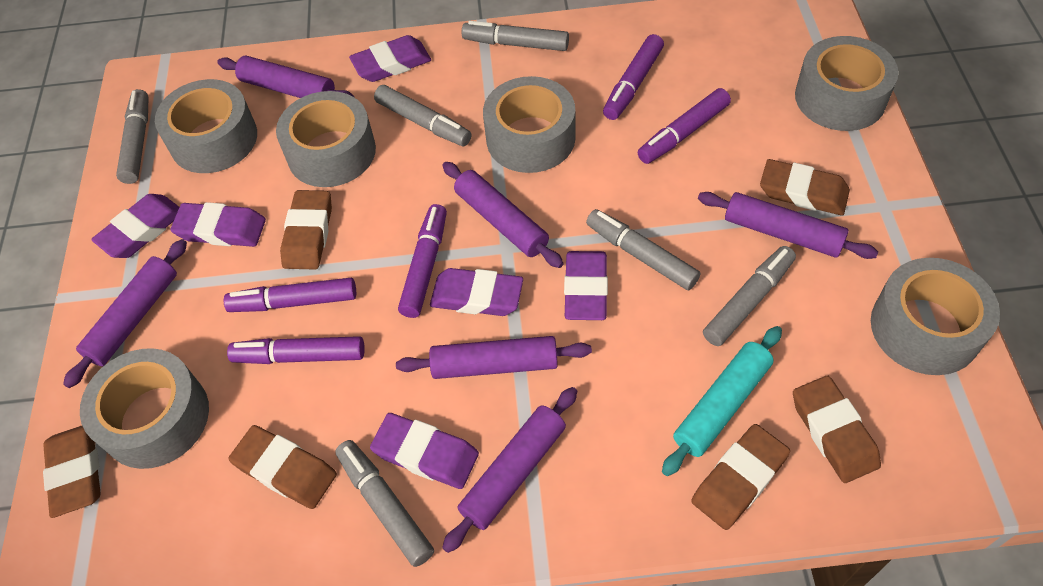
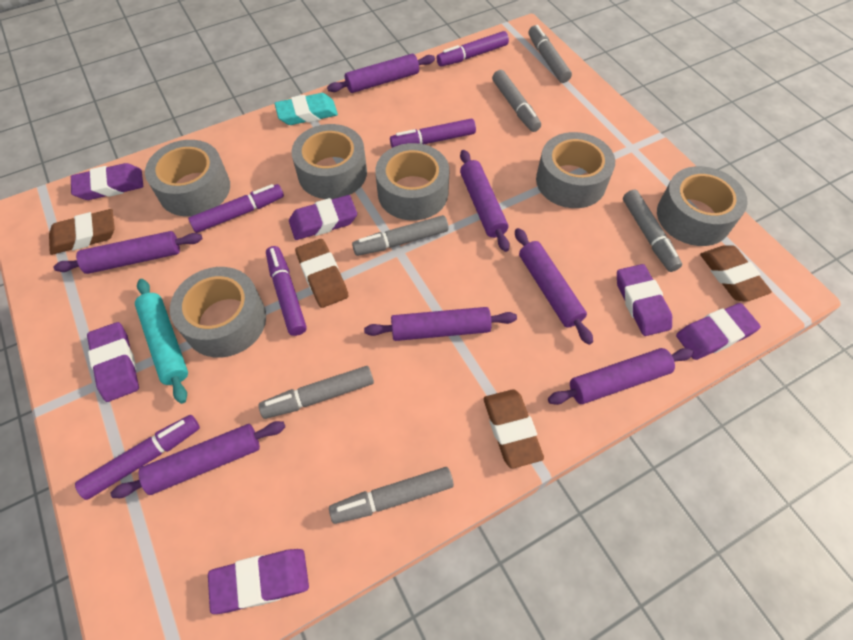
brown eraser: [43,426,101,518] [228,425,337,509] [280,190,332,270] [691,424,790,530] [760,159,850,215] [793,376,881,483] = 6 -> [49,209,115,255] [295,239,349,308] [484,390,544,469] [700,245,772,302] = 4
purple rolling pin: [63,239,187,388] [217,56,355,98] [396,336,592,379] [442,162,563,268] [442,387,577,553] [698,192,878,259] = 6 -> [53,231,202,274] [110,421,285,498] [327,54,435,93] [364,307,517,341] [460,150,510,252] [515,228,593,345] [548,348,694,405] = 7
turquoise eraser: none = 0 -> [274,93,338,125] = 1

